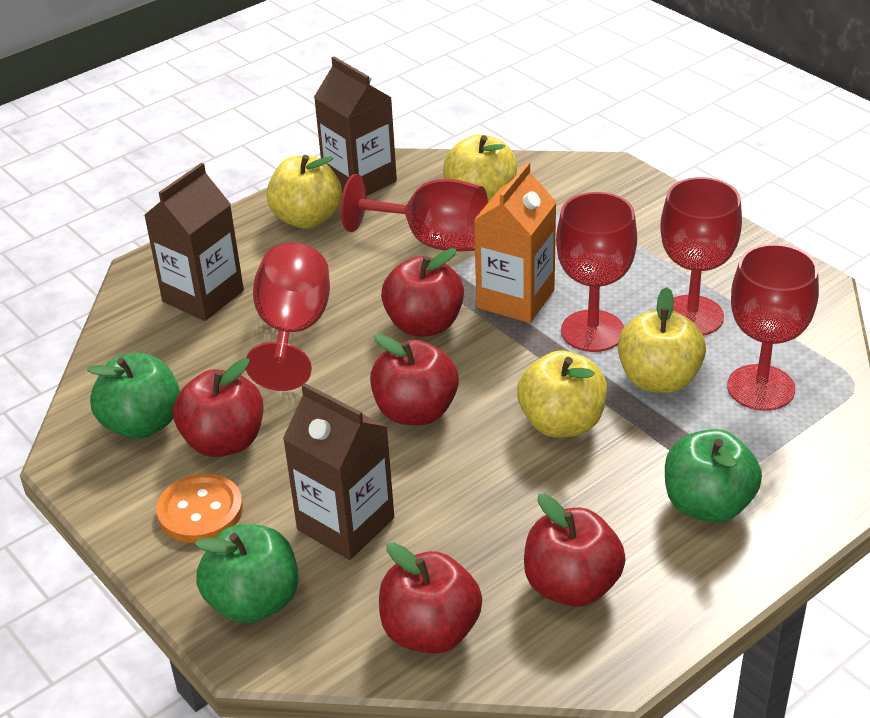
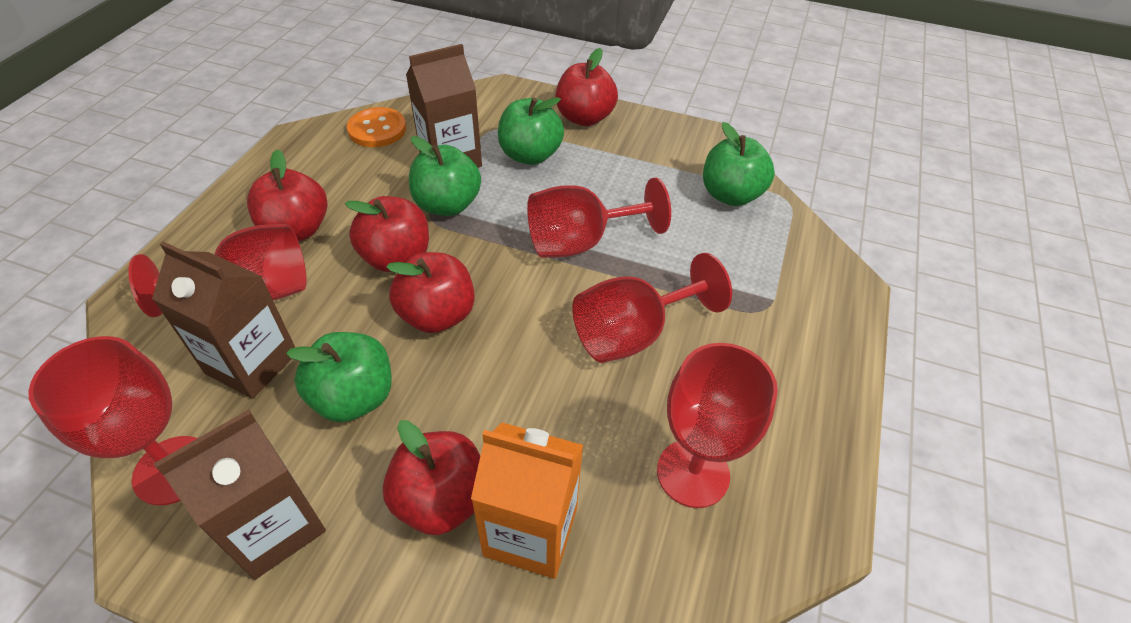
green apple: [87,353,180,439] [195,524,298,624] [665,429,762,523] = 3 -> [286,332,392,422] [409,136,481,216] [498,97,564,165] [703,122,775,206] = 4
yellow apple: [266,155,342,229] [443,134,517,202] [517,350,607,438] [618,287,706,393] = 4 -> none = 0

